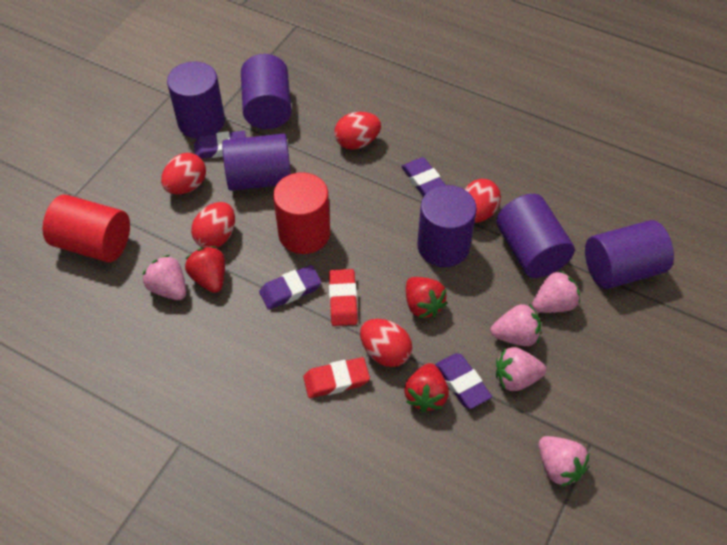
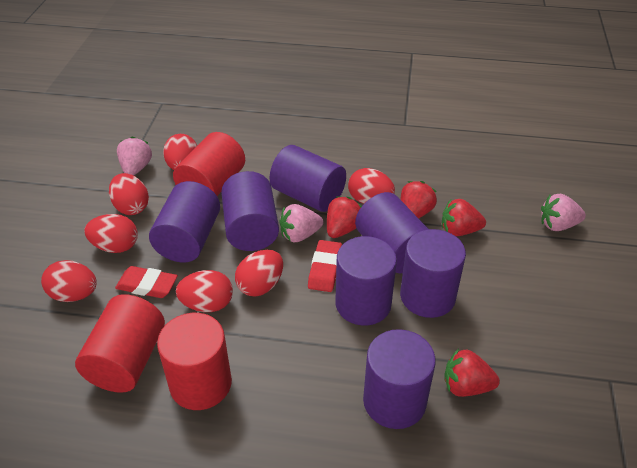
pink strawberry: [142,255,186,300] [491,304,541,346] [496,347,546,391] [532,270,580,313] [539,436,589,487] = 5 -> [117,136,152,176] [280,204,323,242] [541,194,586,231] = 3
purple cylinder: [167,61,225,138] [222,133,291,191] [241,54,292,129] [417,185,477,267] [496,194,575,278] [585,220,674,289] = 6 -> [149,181,220,262] [221,171,279,251] [270,145,346,212] [335,236,397,325] [355,192,428,273] [363,329,436,429] [400,229,466,318] = 7
purple eraser: [194,131,246,159] [259,265,322,310] [401,157,445,197] [435,353,492,409] = 4 -> none = 0
red cylinder: [43,195,130,262] [273,172,330,254] = 2 -> [75,294,165,393] [157,313,232,410] [173,132,245,196] = 3
red egg: [161,153,206,195] [191,202,235,248] [334,112,381,150] [360,319,412,367] [465,179,501,223] = 5 -> [41,260,97,302] [84,214,138,253] [109,173,149,215] [163,134,197,170] [176,270,233,312] [235,250,283,296] [348,168,395,204] = 7
red strawberry: [185,246,225,293] [404,363,449,412] [406,277,447,318] = 3 -> [327,196,362,238] [401,181,437,218] [442,199,486,236] [444,349,500,397] = 4

